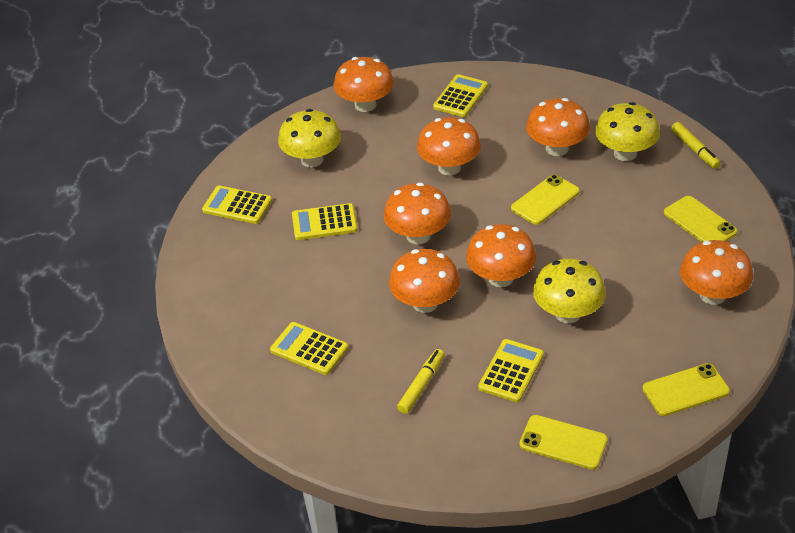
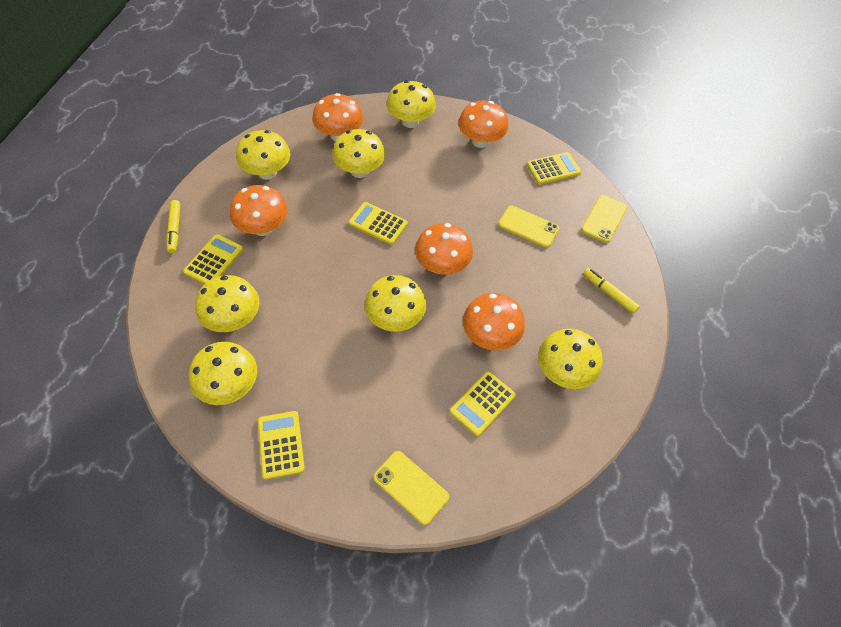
orange mushroom: [334,57,394,112] [384,182,451,244] [389,249,460,313] [417,117,481,175] [466,224,536,287] [526,98,590,156] [680,240,753,305] = 7 -> [230,185,287,236] [312,93,363,141] [415,223,473,275] [458,100,508,148] [463,293,525,350] = 5
yellow mushroom: [278,109,341,168] [533,258,606,323] [595,102,660,161] = 3 -> [189,342,257,405] [195,275,259,332] [236,130,290,180] [332,129,385,178] [365,275,426,331] [386,80,436,128] [538,329,603,389] = 7
yellow phone: [511,175,580,225] [519,415,608,470] [643,363,730,416] [664,196,738,242] = 4 -> [373,451,449,525] [498,206,559,248] [581,195,627,243] = 3

